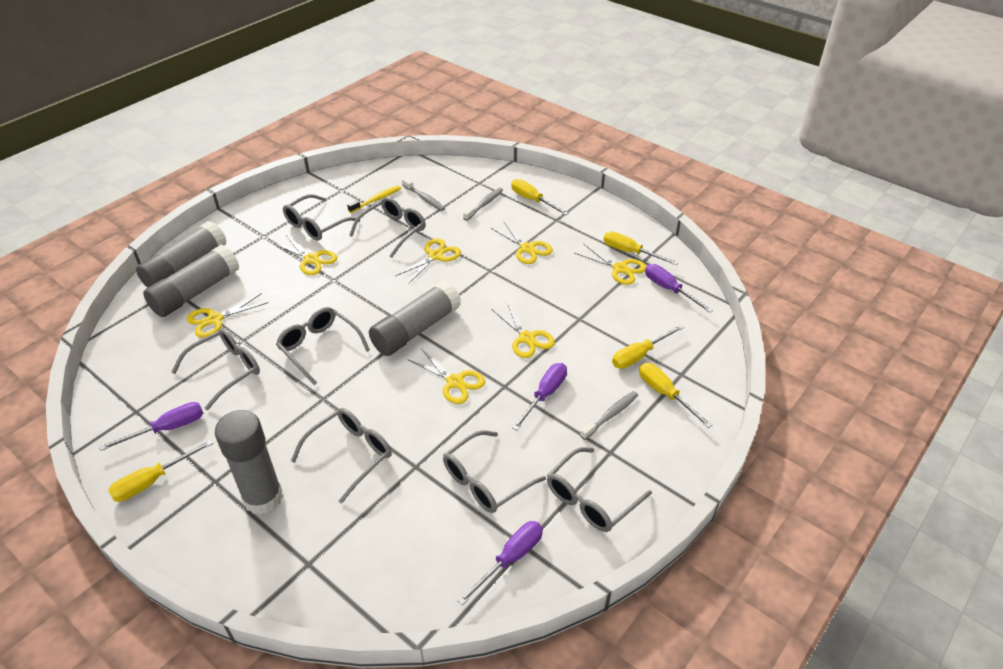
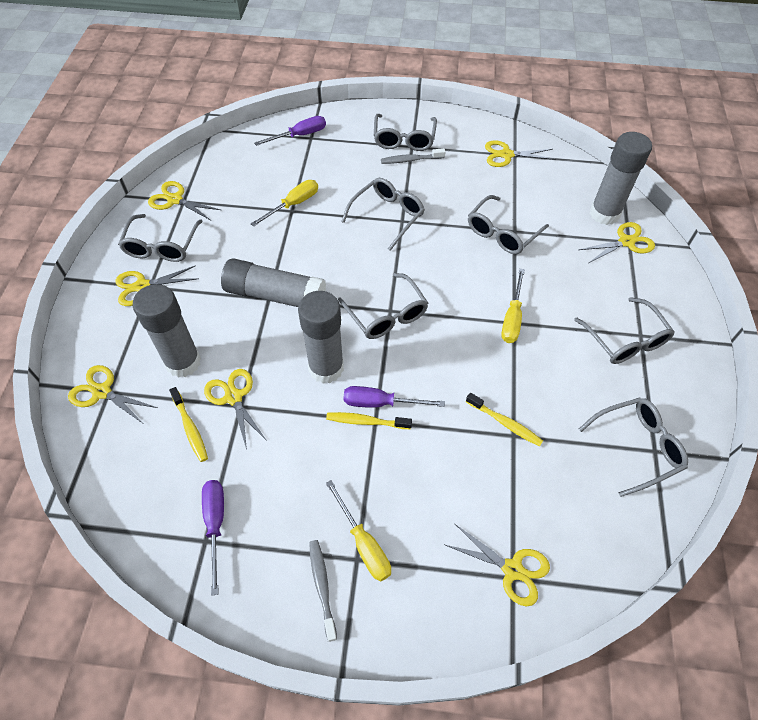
grey toothbrush: [402,178,445,211] [463,188,503,221] [580,391,638,440] = 3 -> [309,540,337,642] [381,148,446,164] = 2
purple screwdriver: [99,402,203,451] [457,521,543,605] [512,363,567,430] [645,264,713,313] = 4 -> [202,480,224,596] [254,116,326,146] [343,386,445,408] = 3
yellow screwdriver: [108,439,213,502] [511,179,568,215] [604,231,679,265] [612,324,684,369] [639,363,712,428] = 5 -> [251,180,318,227] [326,480,391,581] [501,269,525,343] = 3
yellow toothbrush: [347,185,401,213] = 1 -> [169,387,208,462] [326,412,412,429] [466,393,543,447] = 3

